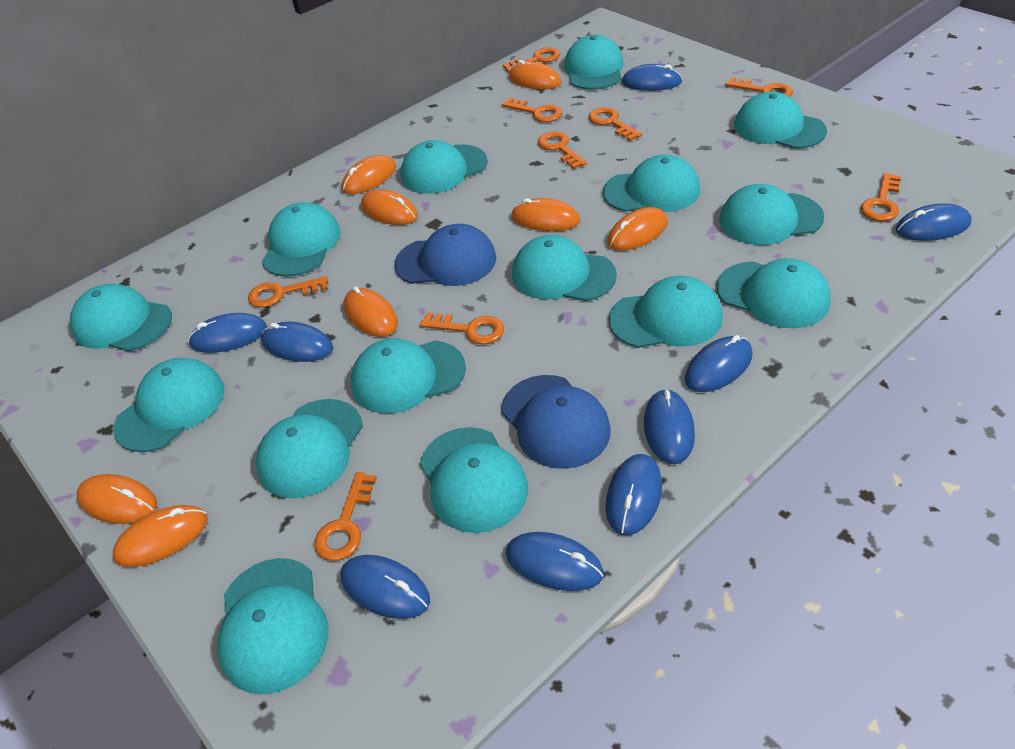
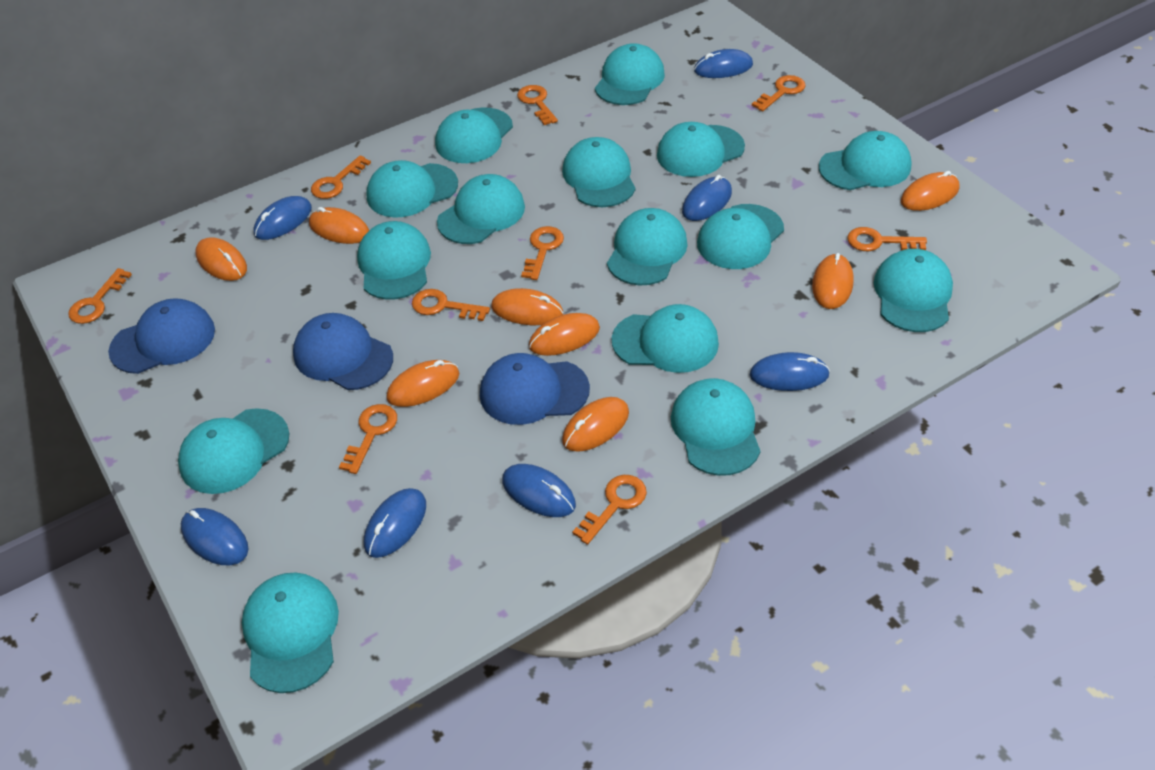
blue cap: [394,224,496,286] [501,375,611,469] = 2 -> [108,298,215,374] [293,313,393,390] [480,353,590,425] = 3
blue mouse: [188,313,267,353] [261,322,333,362] [341,555,430,619] [506,532,604,591] [606,454,662,535] [622,64,682,91] [644,389,695,464] [685,335,753,392] [896,203,972,241] = 9 -> [181,508,248,565] [254,196,312,240] [364,488,426,558] [502,464,576,517] [682,175,732,221] [694,49,753,78] [750,352,830,391] = 7

